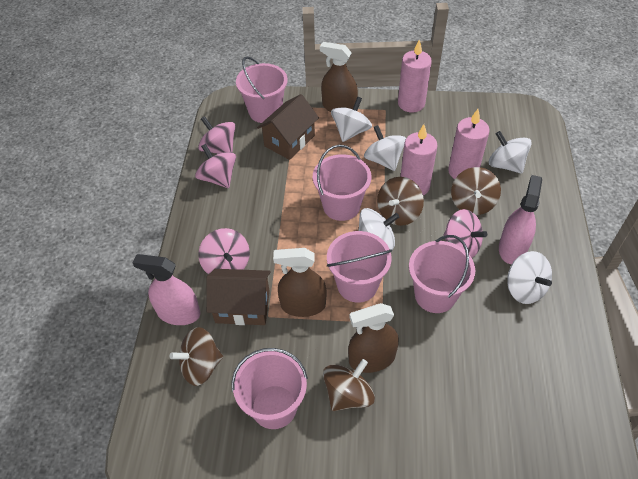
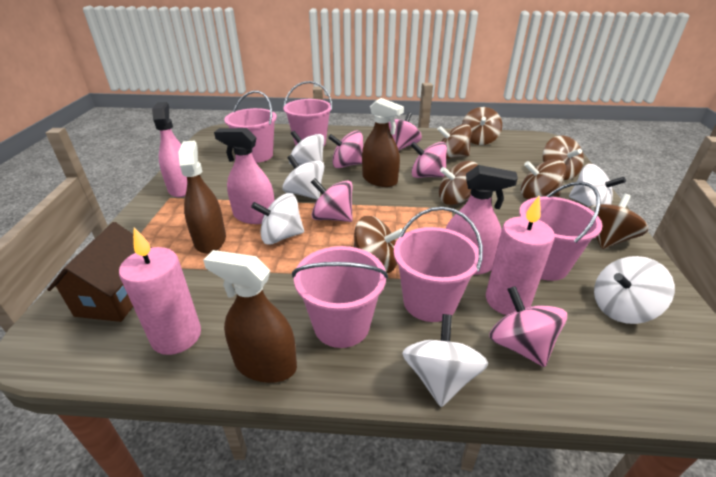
brown house: [206,269,271,325] [257,94,319,160] = 2 -> [47,222,152,322] = 1
brown spinning top: [170,327,223,386] [323,359,375,411] [377,177,424,226] [451,167,501,215] = 4 -> [354,216,403,273] [437,124,472,159] [439,161,478,205] [462,107,502,145] [521,159,566,199] [543,136,584,180] [589,194,648,249] = 7
pink candle: [398,39,432,113] [400,124,438,195] [448,109,490,179] = 3 -> [119,227,201,355] [486,196,555,315] = 2
pink spinning top: [195,144,236,188] [198,116,235,154] [198,228,250,274] [443,209,487,258] = 4 -> [311,178,353,222] [328,130,363,168] [389,113,422,150] [410,142,447,178] [489,286,567,367] = 5
pink spray bottle: [132,254,200,325] [499,175,542,264] = 2 -> [152,102,187,197] [214,128,275,224] [446,165,518,275] = 3
white spinning top: [331,97,372,142] [358,208,399,250] [364,125,406,171] [489,131,532,174] [507,251,552,304] = 5 -> [251,193,304,245] [282,155,324,199] [289,131,324,166] [402,314,488,407] [569,164,626,207] [594,256,675,324] = 6

